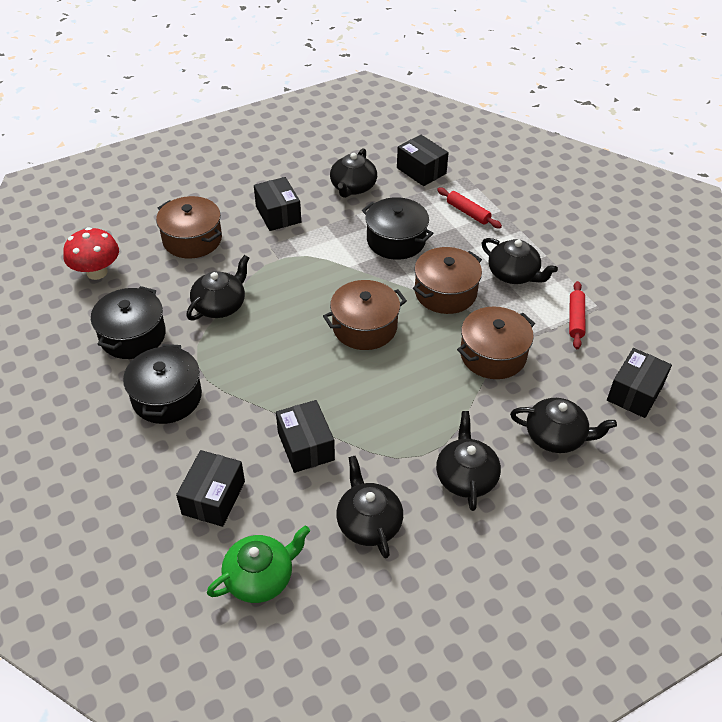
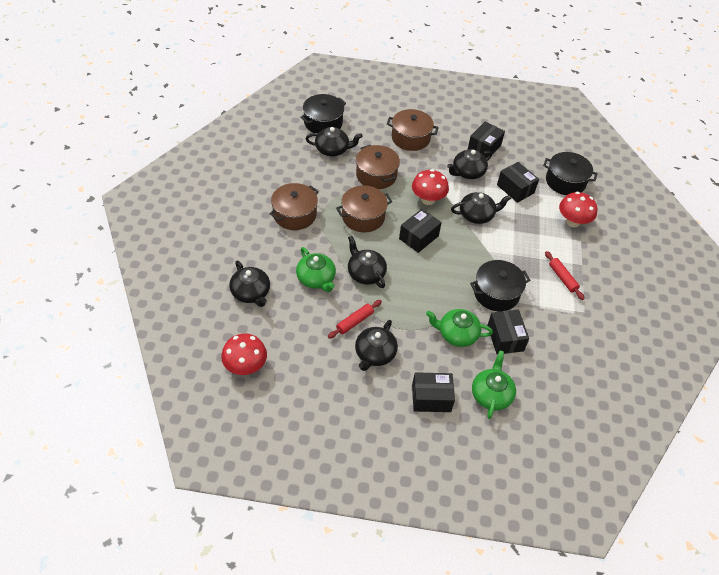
green teapot: [207,525,310,603] = 1 -> [296,247,336,292] [426,309,493,347] [472,350,516,419] = 3
red mushroom: [63,227,119,280] = 1 -> [221,334,267,375] [412,169,449,205] [559,192,597,228] = 3

